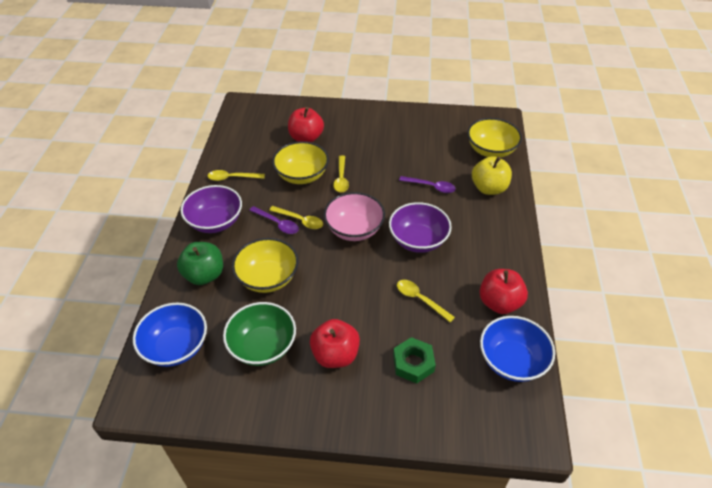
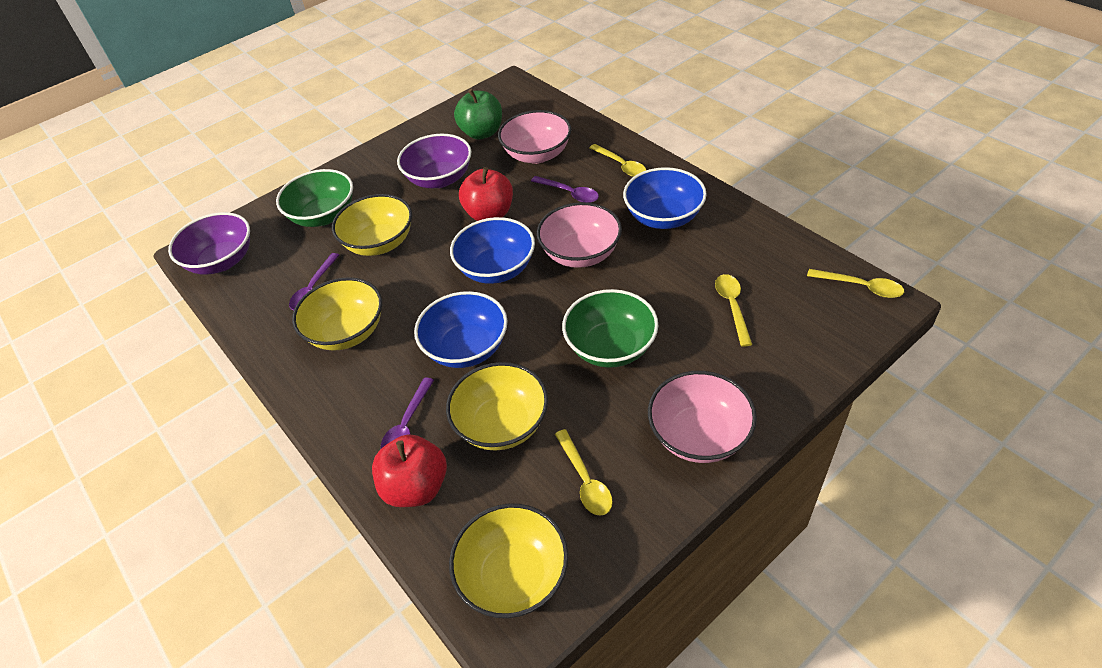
blue bowl: [133,303,207,367] [480,316,555,382] = 2 -> [414,291,508,368] [450,217,535,284] [623,167,707,229] = 3
green bowl: [223,302,296,366] = 1 -> [276,169,353,227] [562,289,659,368] = 2
green nut: [393,337,436,384] = 1 -> none = 0
pink bowl: [324,192,385,241] = 1 -> [498,110,571,164] [537,202,622,268] [648,371,757,463] = 3
purple spoon: [249,206,299,234] [399,176,456,193] = 2 -> [289,253,340,310] [381,377,434,448] [531,176,599,203] = 3
red apple: [288,107,324,142] [310,319,360,368] [479,269,528,314] = 3 -> [372,434,447,507] [459,167,513,221] = 2
yellow apple: [472,156,512,195] = 1 -> none = 0
yellow bowl: [232,238,298,293] [272,141,329,184] [467,118,522,158] = 3 -> [292,277,382,351] [332,194,412,256] [446,362,548,450] [449,503,569,618] = 4

